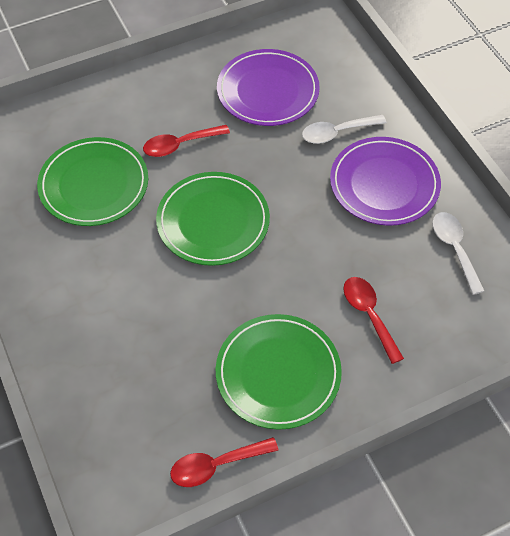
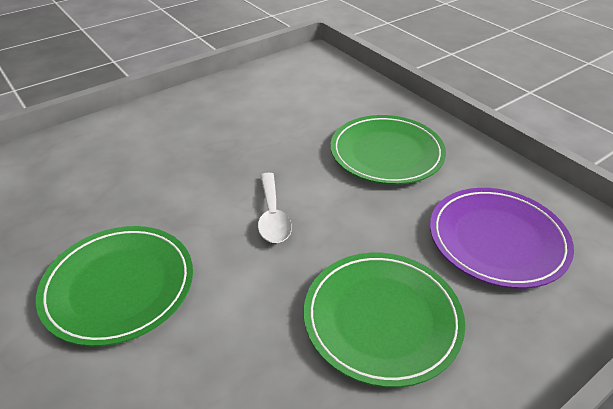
purple plate: [217,49,320,126] [330,137,441,226] = 2 -> [430,188,574,289] = 1
red spoon: [143,125,230,157] [170,437,279,487] [343,277,404,364] = 3 -> none = 0
white spoon: [302,115,386,144] [432,212,484,295] = 2 -> [258,173,292,243] = 1

